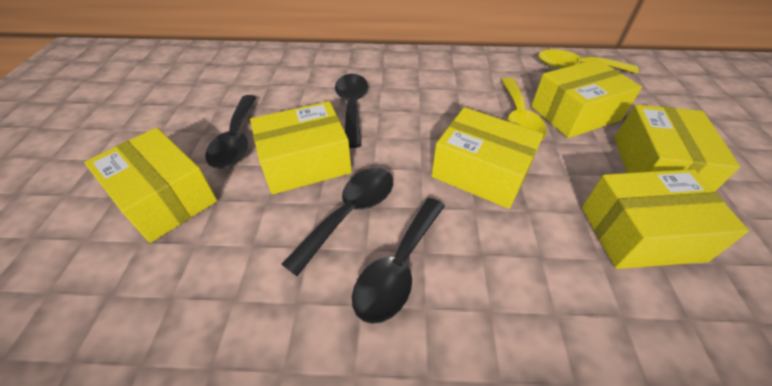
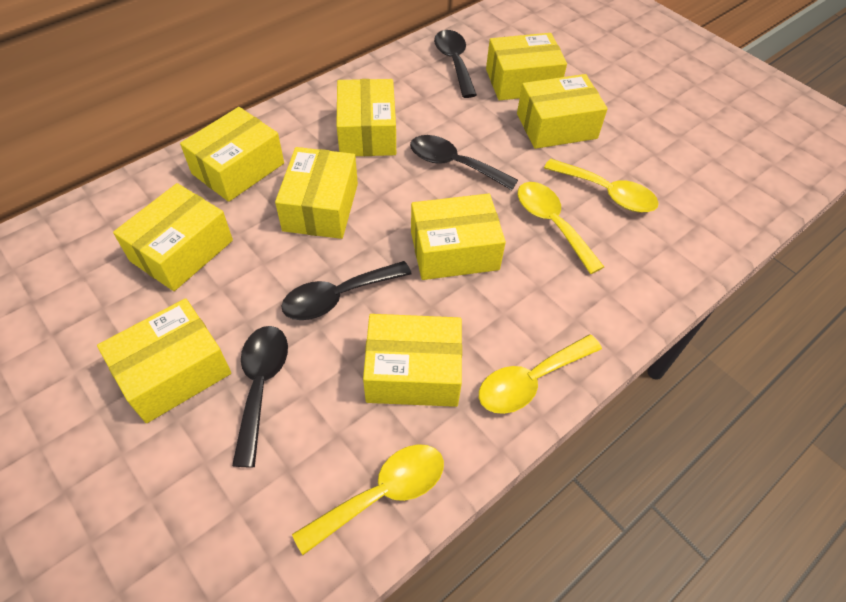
yellow box: [84,128,217,243] [250,101,352,194] [432,107,543,209] [531,59,642,138] [582,169,749,269] [614,105,740,192] = 6 -> [97,298,231,423] [113,183,233,291] [180,107,284,202] [275,147,358,239] [336,79,396,156] [363,314,462,407] [411,194,506,280] [486,33,567,101] [517,74,608,149] = 9
yellow spoon: [501,78,547,140] [538,49,639,73] = 2 -> [292,444,444,555] [479,334,602,414] [518,182,604,274] [544,159,659,212] = 4

